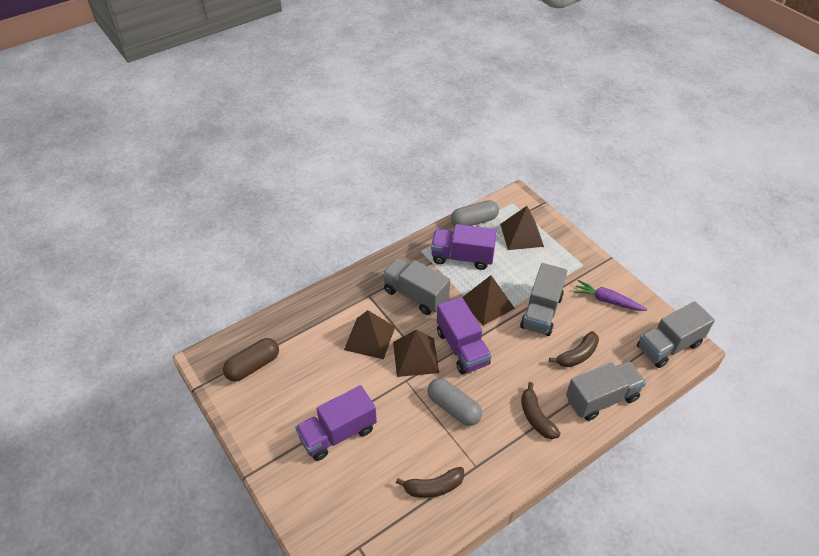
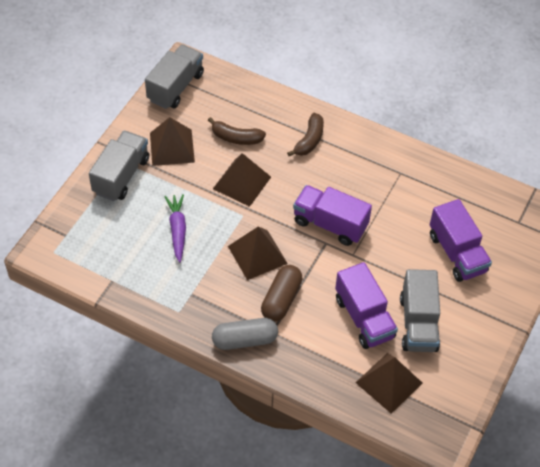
brown banana: [396,467,464,498] [521,382,561,439] [549,331,599,367] = 3 -> [208,117,266,145] [287,113,324,156] = 2
grey capsule: [427,378,482,426] [451,200,499,226] = 2 -> [212,318,278,350] = 1
grey truck: [382,258,450,315] [520,263,567,336] [566,361,646,421] [637,301,715,368] = 4 -> [89,130,149,201] [145,44,204,109] [400,269,440,352] = 3

